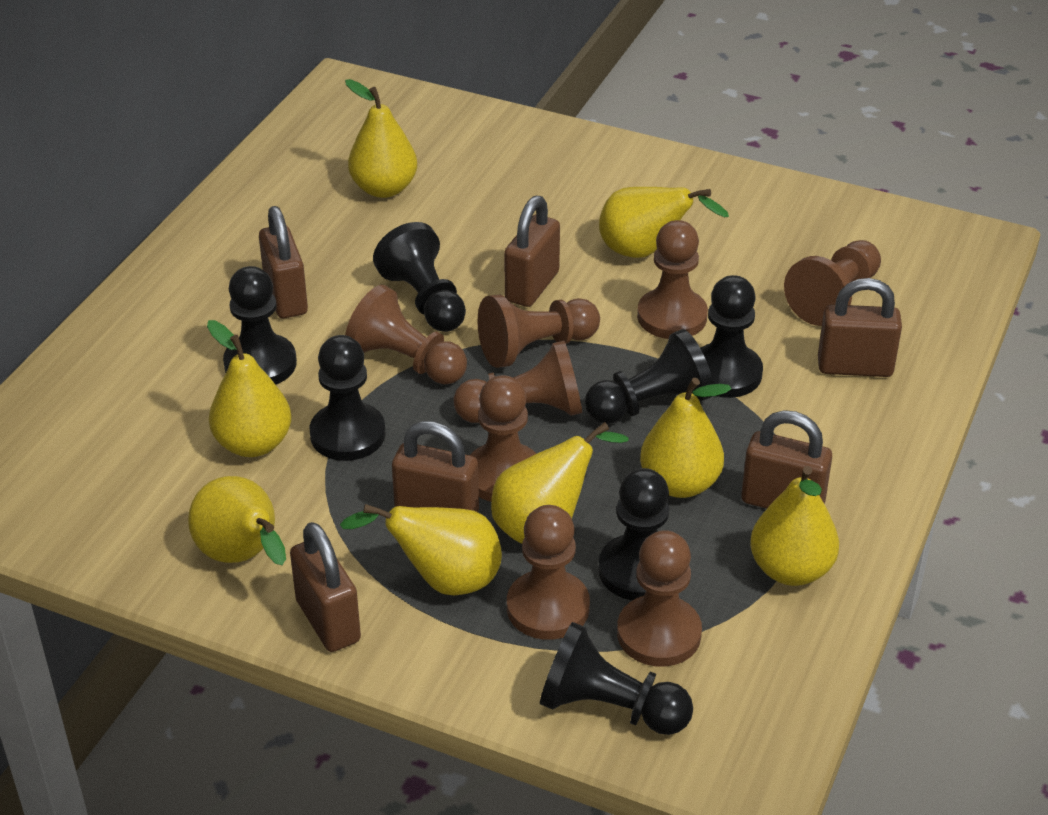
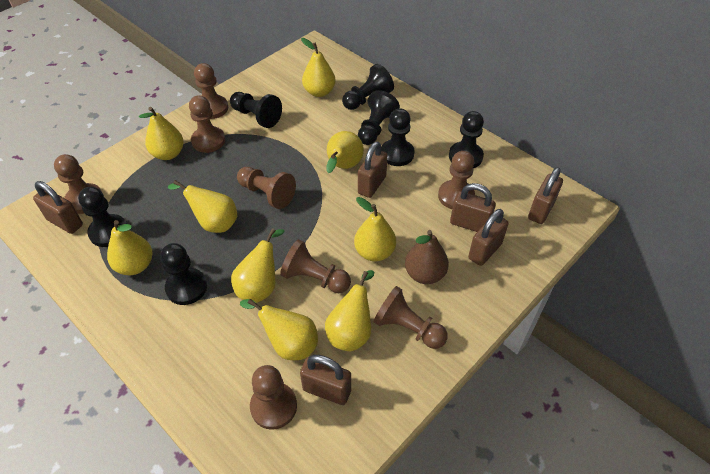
brown pear: none = 0 -> [405,230,449,284] = 1
yellow pear: [188,476,286,565] [207,320,291,457] [340,504,502,596] [345,79,417,198] [491,422,629,544] [599,187,729,258] [640,378,731,498] [750,466,839,586] = 8 -> [107,220,153,275] [139,107,184,160] [168,180,237,233] [231,228,284,303] [240,299,318,360] [301,38,335,97] [325,270,374,351] [326,131,364,173] [354,197,396,262] = 9

